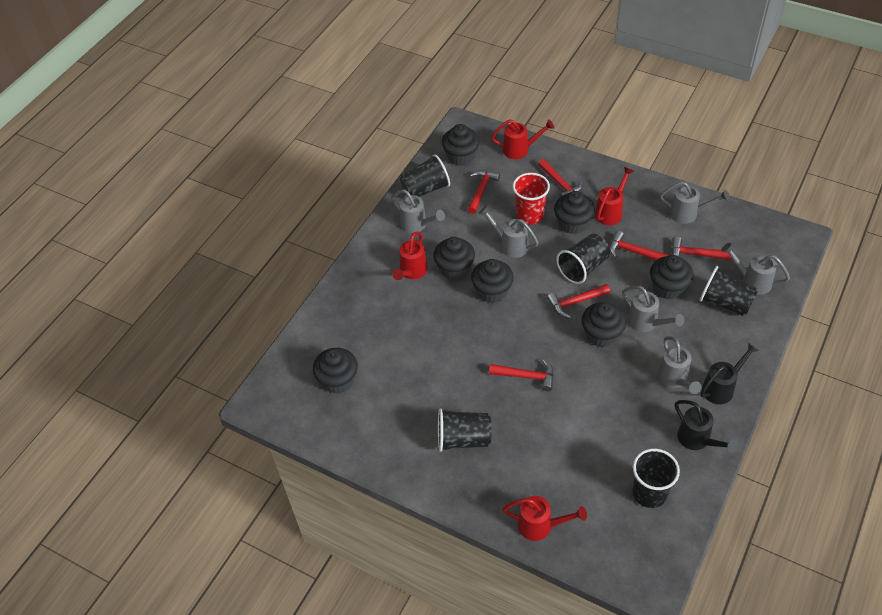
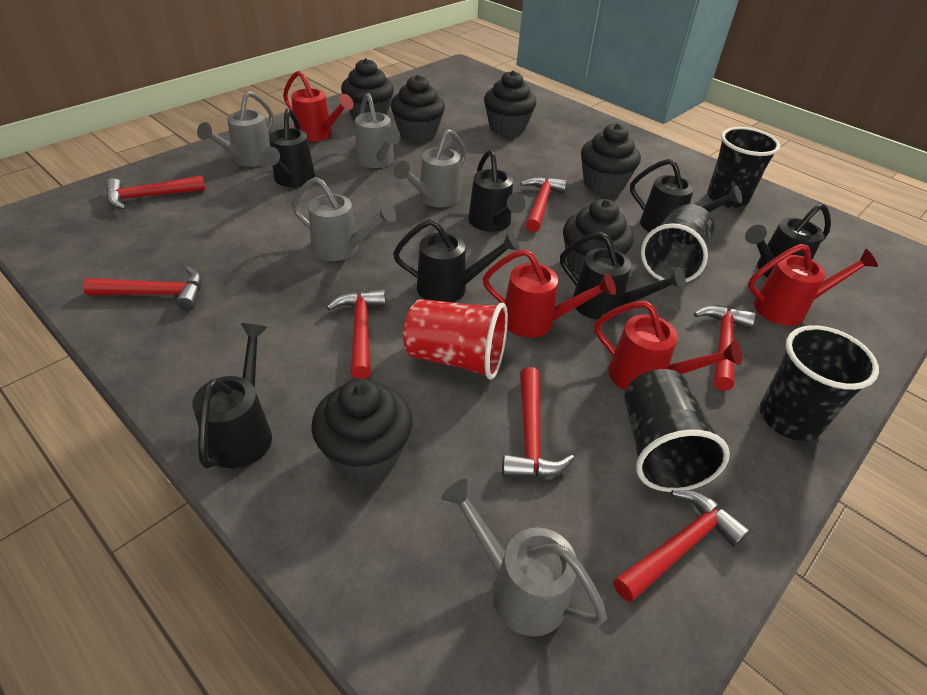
black cup: [400,154,450,197] [438,408,492,452] [556,234,610,284] [633,449,680,508] [700,266,758,316] = 5 -> [625,369,730,492] [641,204,715,282] [707,127,780,208] [759,325,879,441] = 4
black cupcake: [313,348,358,394] [433,237,475,280] [442,124,480,166] [471,259,514,303] [554,191,595,234] [582,302,626,347] [650,255,694,300] = 7 -> [311,378,412,482] [341,58,394,120] [390,75,445,143] [484,70,536,136] [563,199,634,275] [581,123,641,195] = 6
black watering can: [675,400,738,453] [700,343,759,404] = 2 -> [192,323,272,468] [261,108,315,187] [393,219,520,302] [468,150,526,232] [560,232,686,320] [630,159,742,232] [745,203,831,278] = 7
grey watering can: [391,190,445,233] [479,206,539,258] [622,286,684,332] [657,336,702,394] [660,181,730,224] [721,243,790,295] = 6 -> [197,91,274,167] [291,177,397,261] [355,93,401,168] [394,129,467,207] [441,478,607,637] = 5
red hammer: [467,170,500,214] [489,360,554,391] [538,159,583,197] [547,284,610,318] [609,231,669,260] [672,237,732,260] = 6 -> [83,266,202,311] [106,176,206,209] [326,289,385,379] [502,367,575,477] [520,177,567,232] [614,490,750,602] [694,305,755,391] = 7

